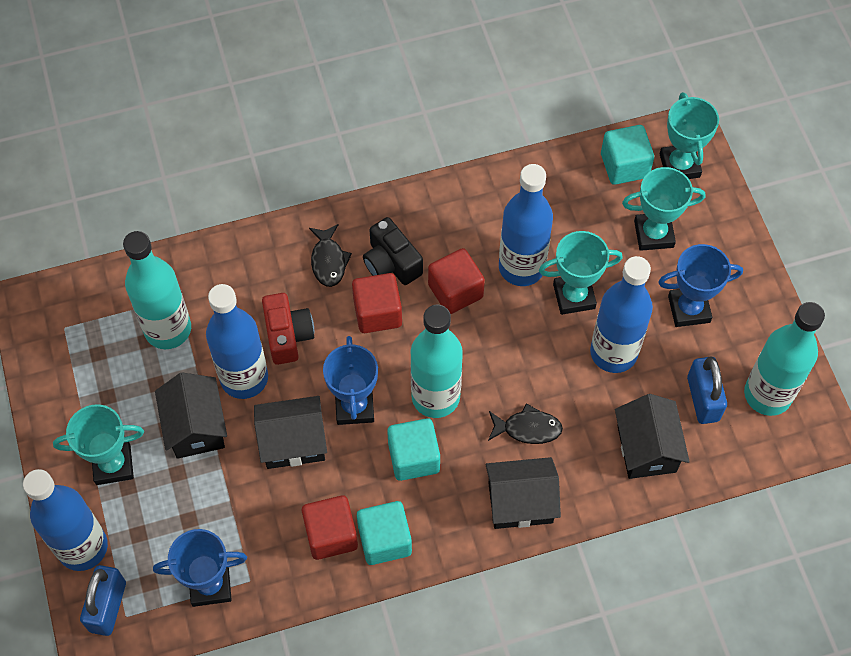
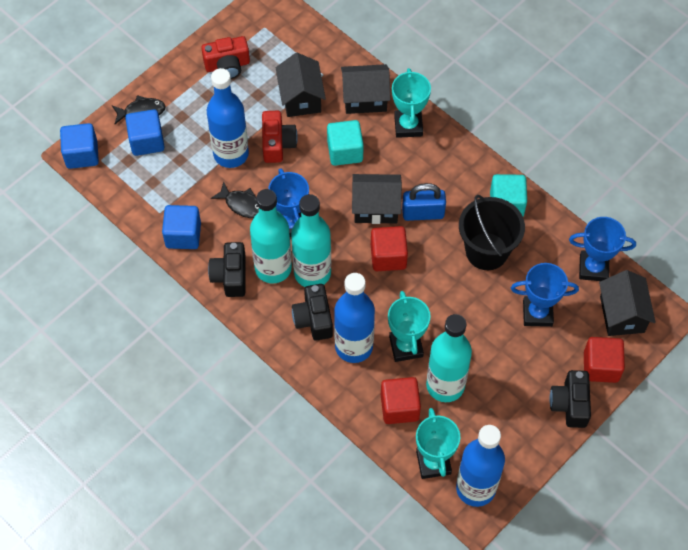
black bucket: none = 0 -> [459,195,525,270] = 1
black camera: [363,217,423,285] = 1 -> [208,242,246,297] [292,284,333,341] [550,370,591,428] = 3
blue bottle: [23,469,108,571] [206,284,268,399] [499,164,553,286] [590,256,653,373] = 4 -> [207,68,249,168] [334,273,375,363] [456,425,505,507] = 3
blue cube: none = 0 -> [60,123,99,169] [125,109,164,156] [162,205,201,249] = 3
blue padlock: [80,565,126,636] [687,357,727,424] = 2 -> [402,183,446,221] = 1
red camera: [262,293,314,365] = 1 -> [201,36,250,79] [262,111,298,163] = 2
turquoise cube: [357,501,412,565] [387,418,440,481] [601,125,654,185] = 3 -> [327,120,364,166] [490,174,527,216] = 2
turquoise trophy: [53,404,144,485] [539,231,623,315] [622,167,705,251] [660,92,719,179] = 4 -> [388,291,431,362] [392,68,431,138] [416,408,460,479] = 3

